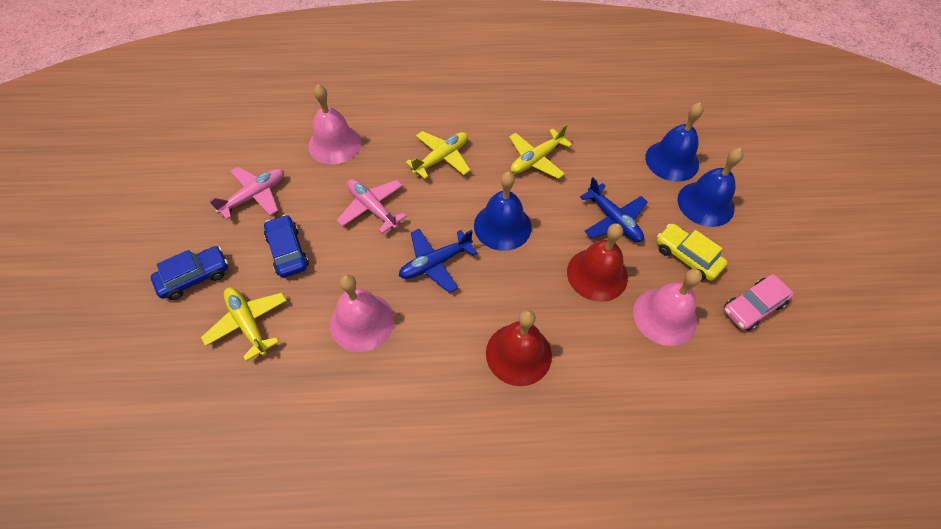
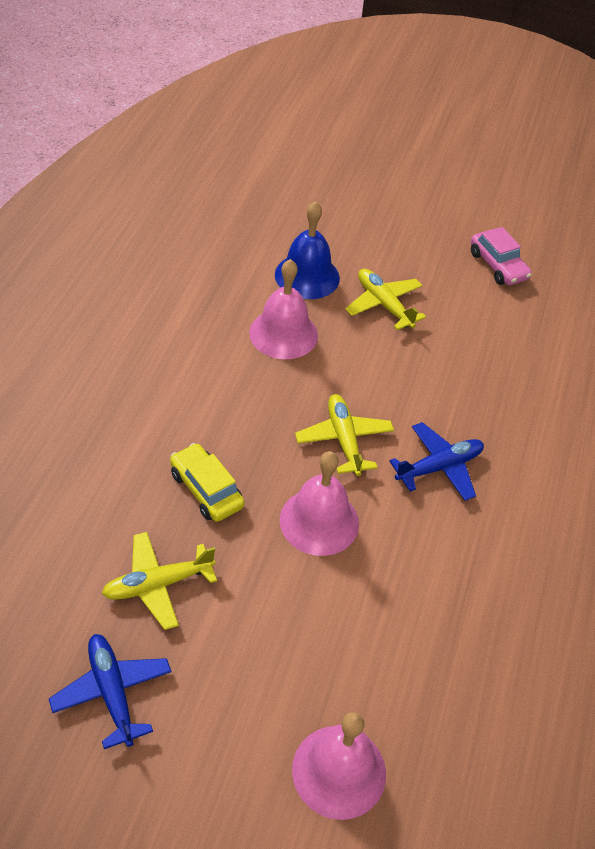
blue bell: [474,172,532,251] [645,102,704,182] [677,148,743,227] = 3 -> [275,201,340,299] = 1
blue car: [151,246,228,300] [264,214,309,278] = 2 -> none = 0
pink plane: [209,167,284,219] [337,179,407,234] = 2 -> none = 0
red bell: [486,310,552,386] [567,223,628,302] = 2 -> none = 0

